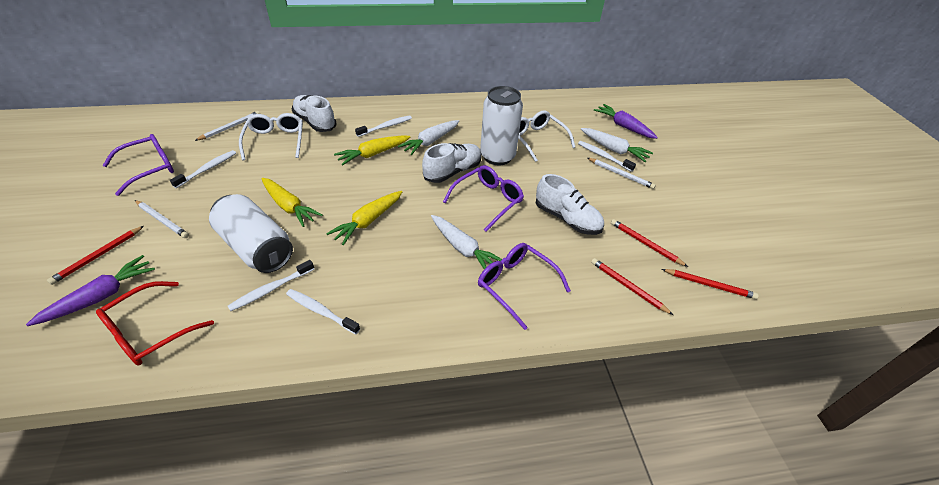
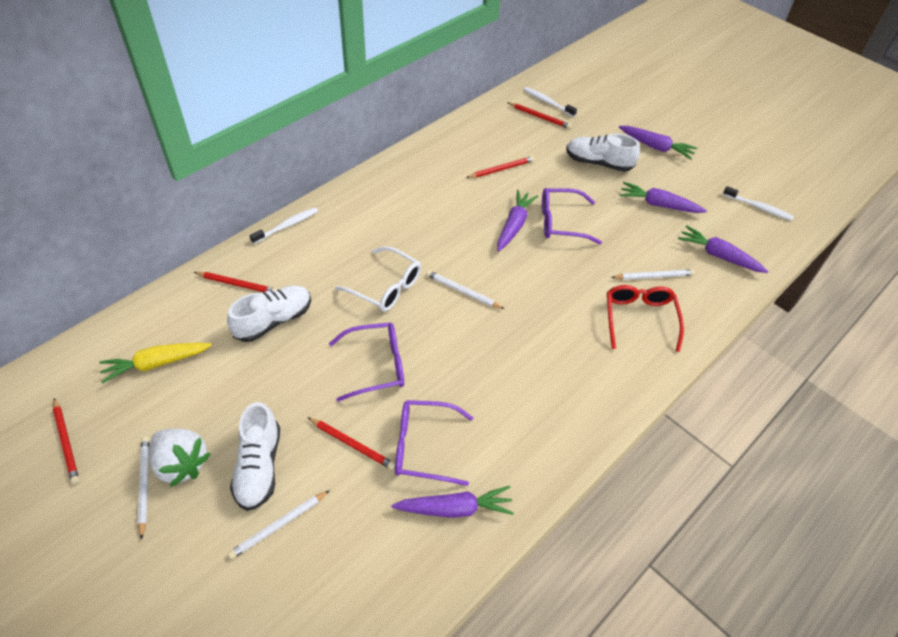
purple carrot: [26,255,155,326] [594,104,658,139] = 2 -> [391,486,514,518] [497,190,538,251] [619,126,697,160] [619,182,707,213] [678,225,769,273] = 5
red pencil: [47,226,144,285] [591,258,673,315] [611,219,688,267] [662,269,759,299] = 4 -> [53,398,79,484] [194,272,278,292] [307,417,395,470] [466,156,534,178] [508,103,572,129] = 5
white can: [209,194,293,273] [480,86,523,165] = 2 -> none = 0
white carrot: [398,120,459,155] [431,215,502,269] [581,128,653,162] = 3 -> none = 0
white glasses: [239,113,303,161] [518,110,575,162] = 2 -> [335,246,421,312] = 1
white pencil: [135,200,189,238] [195,111,260,141] [587,158,656,189] = 3 -> [138,436,149,540] [228,490,330,559] [426,270,504,309] [611,269,695,280] = 4
white strawberry: none = 0 -> [149,429,211,487] = 1
white toothbrush: [170,150,236,188] [228,260,314,311] [286,289,360,334] [355,115,412,137] [578,141,636,172] = 5 -> [249,207,318,244] [524,87,577,117] [723,186,794,221] = 3
yellow carrot: [261,178,323,227] [326,191,402,245] [334,135,411,165] = 3 -> [99,343,212,384] = 1

